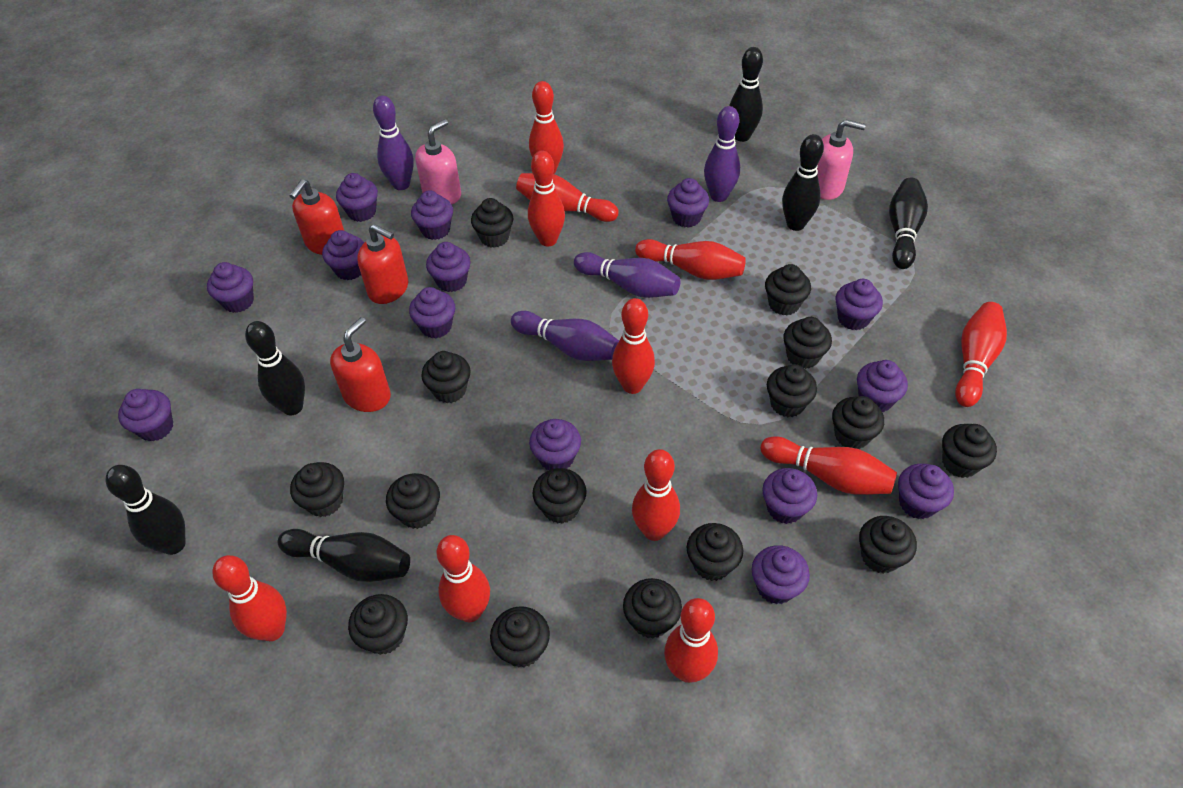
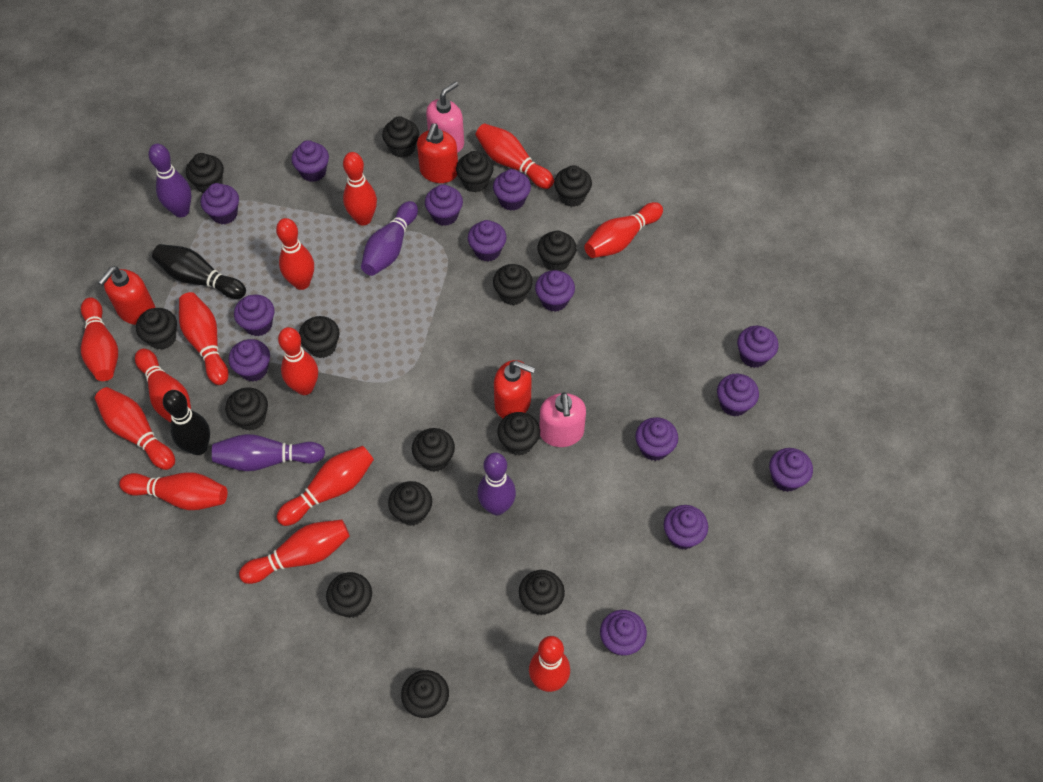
black bowling pin: [106,465,186,555] [245,321,305,415] [278,529,410,582] [729,47,763,142] [782,134,824,231] [889,178,928,269] = 6 -> [152,244,246,299] [163,390,210,455] = 2
red bowling pin: [212,555,287,641] [436,535,490,622] [516,173,619,222] [528,151,565,247] [529,81,564,174] [612,298,655,394] [632,449,680,541] [635,239,746,280] [664,598,718,683] [761,436,897,495] [955,302,1007,407] = 11 -> [81,297,118,381] [95,387,175,470] [119,472,228,510] [135,349,191,423] [179,292,229,385] [239,520,350,584] [276,218,314,290] [277,446,374,526] [278,327,318,395] [343,152,377,226] [475,123,554,189] [529,636,570,692] [584,202,663,258] = 13

